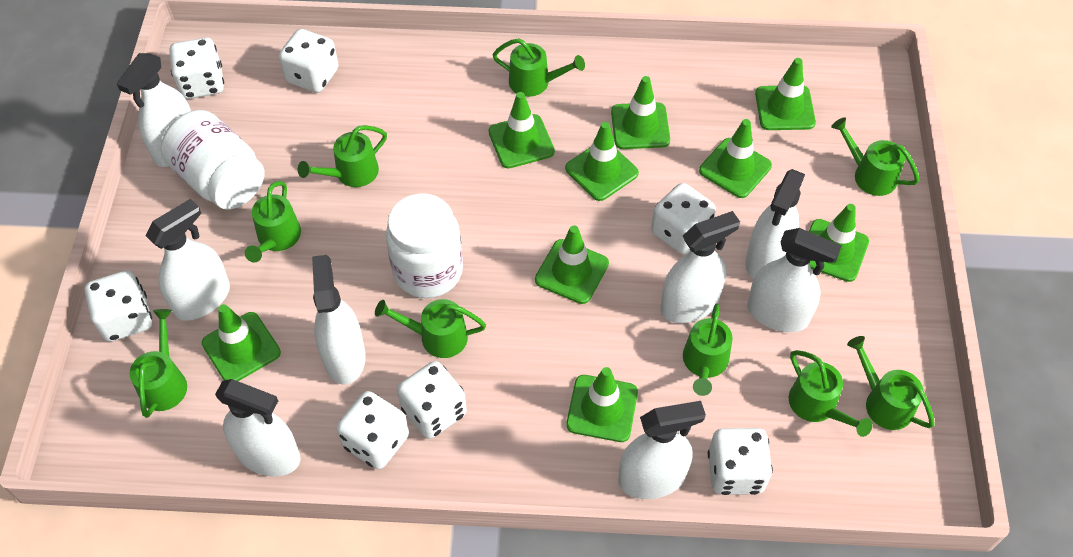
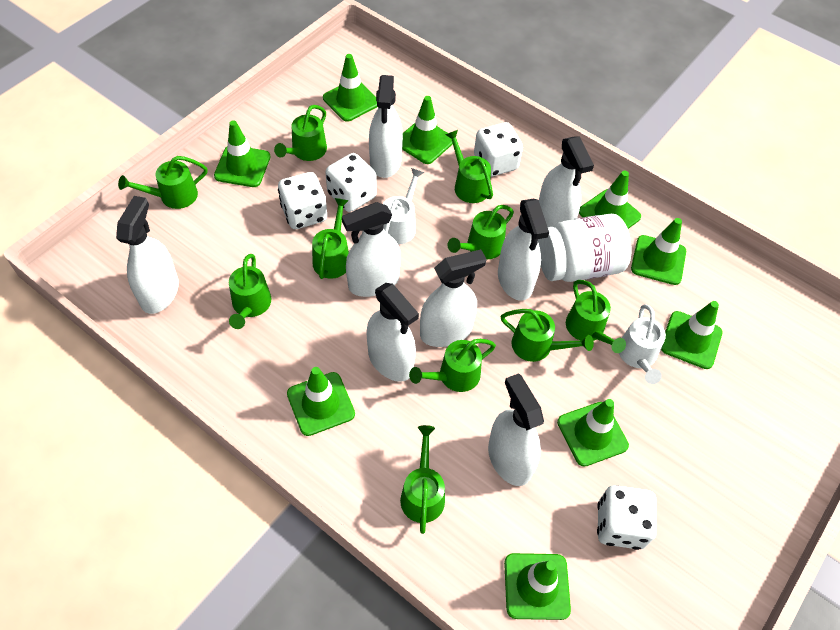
green watering can: [129,309,187,418] [245,181,301,262] [298,125,387,187] [375,299,486,358] [493,38,585,97] [683,303,732,396] [789,350,872,437] [831,117,920,196] [847,336,935,430] = 9 -> [118,156,208,209] [229,254,271,329] [274,105,327,161] [312,198,349,279] [400,425,445,534] [409,339,496,392] [445,130,493,203] [448,205,514,259] [501,309,594,362] [566,280,626,353] = 10
white dice: [85,270,152,342] [169,37,224,99] [279,29,339,93] [336,391,409,469] [397,361,467,439] [651,183,716,254] [708,428,773,495] = 7 -> [278,172,327,229] [325,153,377,212] [474,122,523,177] [597,485,657,550] = 4
white jar: [160,110,265,210] [386,193,463,298] = 2 -> [538,214,631,282] = 1
white watering can: none = 0 -> [383,168,424,245] [619,304,666,384] = 2

